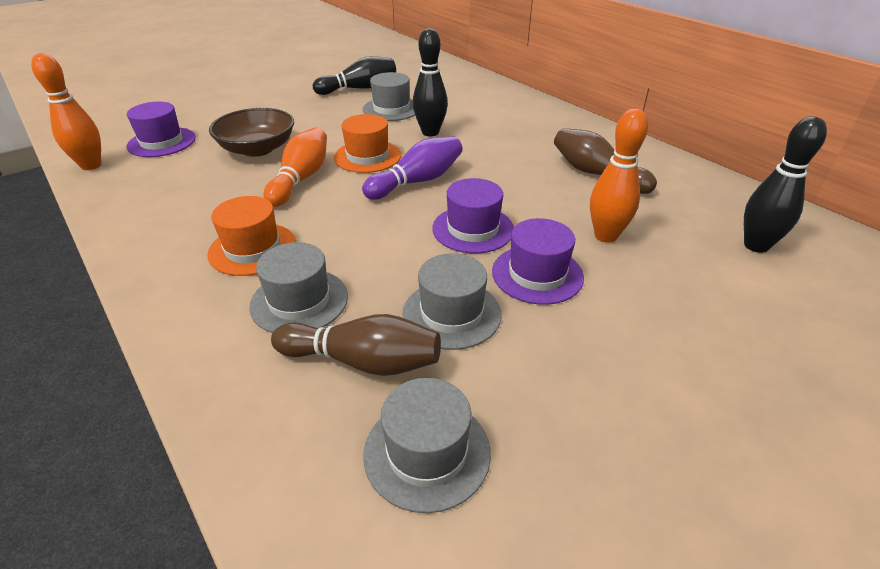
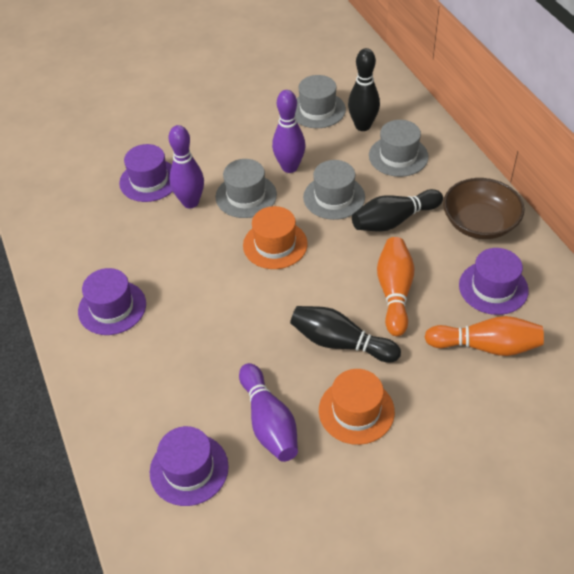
brown bowling pin: [271,314,441,376] [554,128,657,194] = 2 -> none = 0
orange bowling pin: [31,53,101,170] [263,127,327,207] [590,108,648,243] = 3 -> [377,237,414,336] [425,316,544,356] = 2
purple bowling pin: [362,136,463,200] = 1 -> [168,125,204,208] [239,363,298,462] [272,90,306,173] = 3
purple hat: [127,102,196,157] [432,178,514,253] [492,218,584,305] = 3 -> [78,268,146,335] [119,144,173,202] [150,426,229,506] [459,248,529,315] = 4

